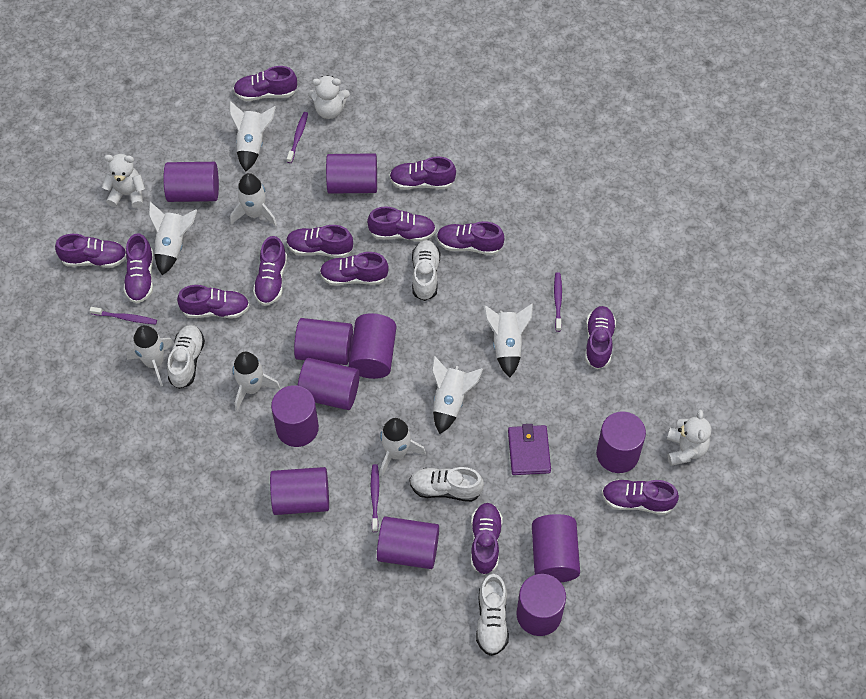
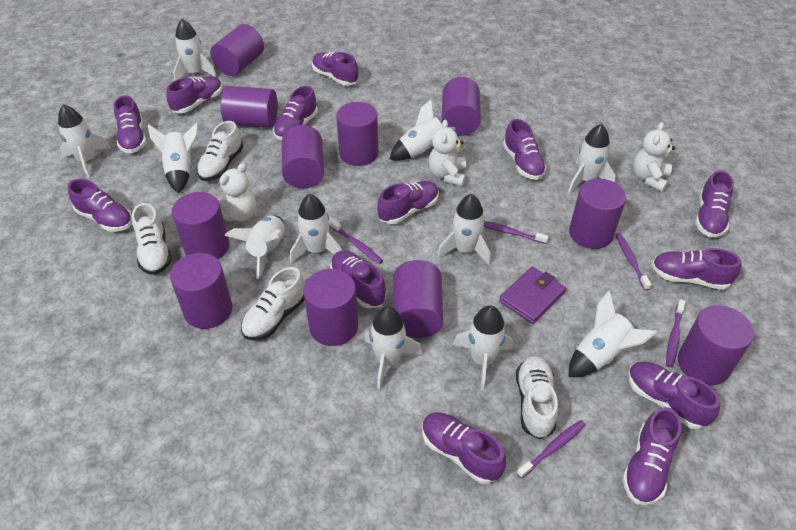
purple toothbrush: [90,307,157,324] [287,112,308,163] [371,464,379,532] [554,272,562,332] = 4 -> [330,219,383,264] [484,221,549,244] [517,420,586,479] [615,233,652,291] [666,299,685,367] = 5
white rocket: [126,325,174,386] [149,202,197,275] [229,101,276,172] [230,173,277,226] [232,352,280,411] [380,418,426,476] [432,356,483,434] [484,304,533,377] = 8 -> [58,104,111,178] [148,122,199,193] [173,19,217,81] [225,216,285,279] [290,194,342,264] [365,306,422,390] [390,99,456,161] [437,194,491,265] [453,305,513,390] [568,124,616,193] [569,291,658,377] = 11

